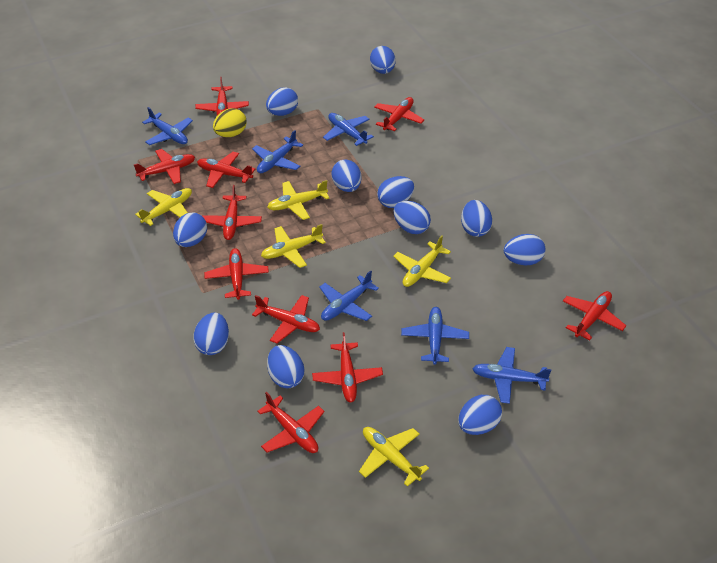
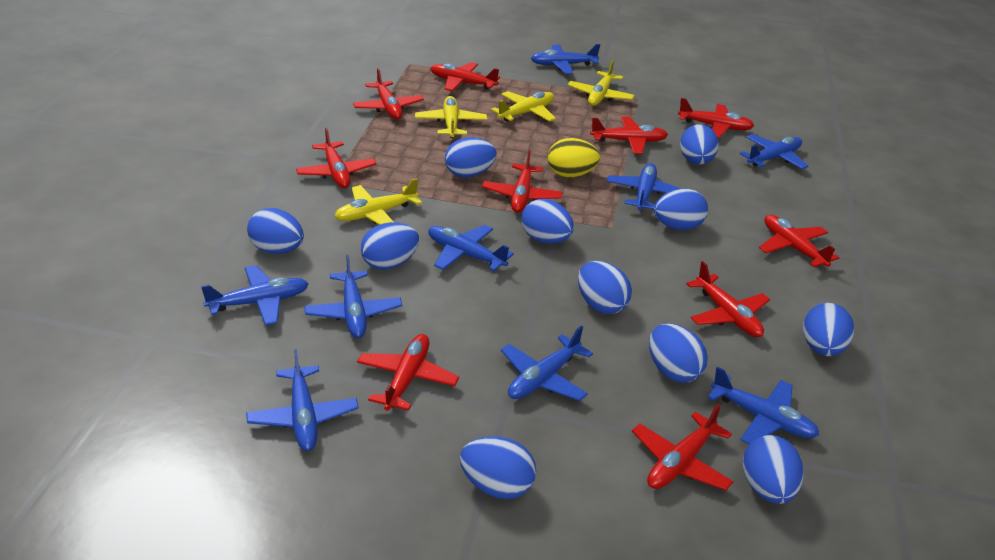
blue plane: [142,107,193,145] [252,130,303,173] [319,270,379,321] [323,113,374,146] [401,307,469,365] [472,347,551,404] = 6 -> [201,265,309,325] [246,349,359,451] [304,255,402,338] [428,225,514,271] [501,326,593,401] [531,44,600,74] [606,163,680,211] [707,367,819,444] [740,134,808,169] = 9
yellow plane: [135,188,192,226] [261,224,326,268] [267,180,329,220] [359,427,429,487] [393,235,451,287] = 5 -> [334,178,422,225] [415,96,487,138] [491,91,556,122] [568,60,635,106] = 4

